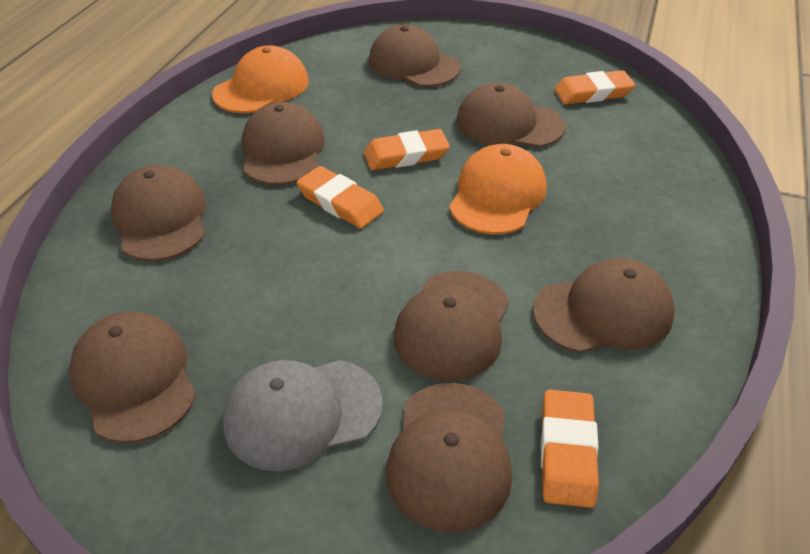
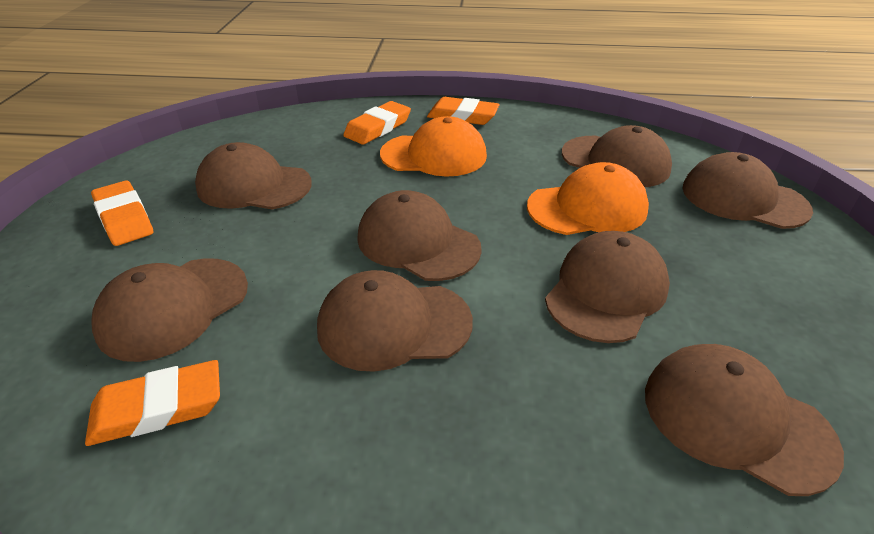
grey cap: [223,360,383,471] = 1 -> none = 0

